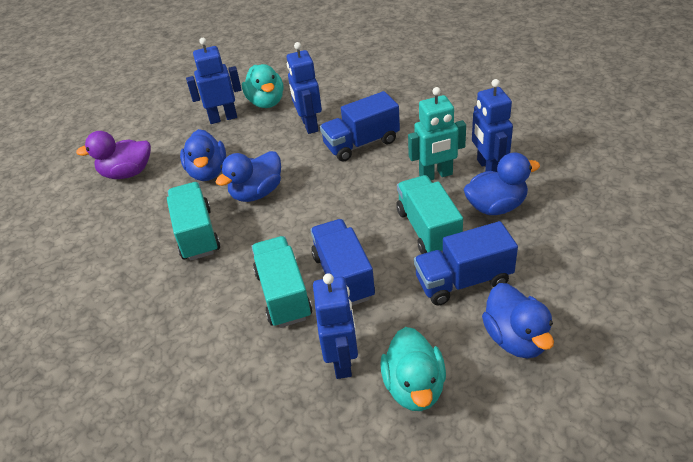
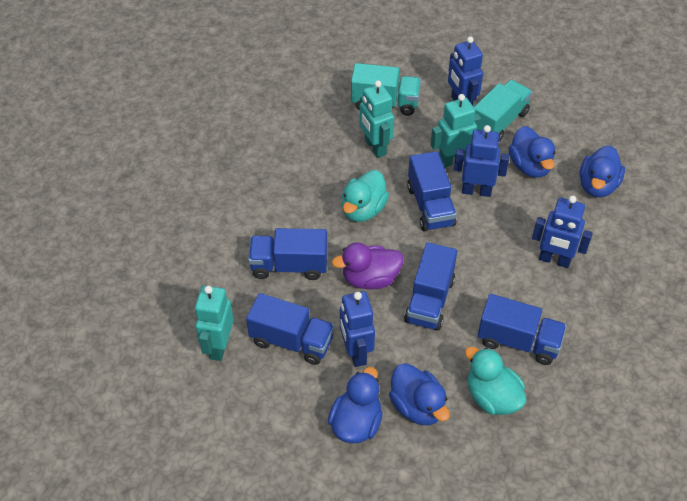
blue truck: [310,219,375,306] [320,91,400,162] [414,221,518,305] = 3 -> [246,293,335,365] [248,228,327,280] [404,242,457,331] [407,151,457,231] [478,294,567,365] = 5
turquoise robot: [408,87,466,180] = 1 -> [195,286,234,361] [359,81,394,158] [430,94,481,168] = 3
turquoise truck: [167,182,220,261] [252,236,312,328] [396,175,463,254] = 3 -> [351,63,421,116] [474,80,532,142] = 2

